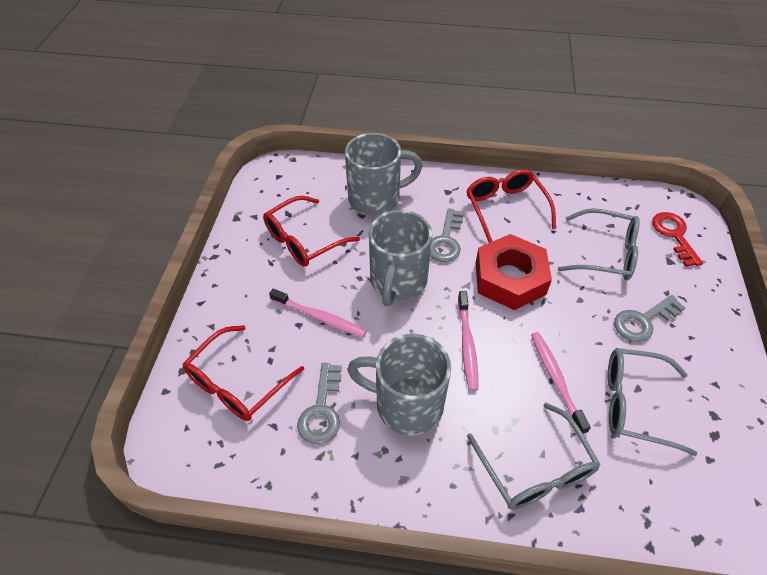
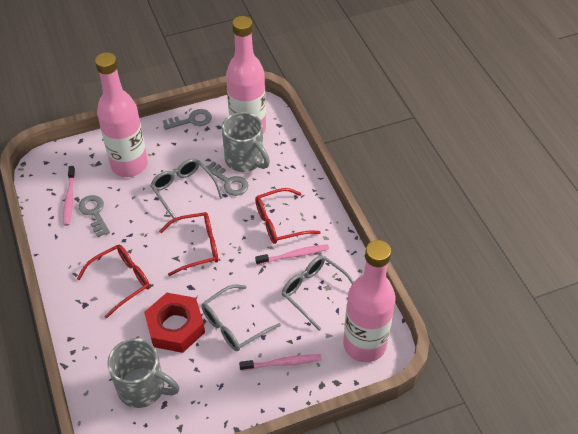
grey mug: [345,133,422,215] [347,334,451,435] [369,210,432,306] = 3 -> [107,338,179,408] [222,112,270,172] = 2
pink bottle: none = 0 -> [95,52,148,177] [226,16,266,133] [343,240,395,362] = 3
red key: [652,212,703,267] = 1 -> none = 0

